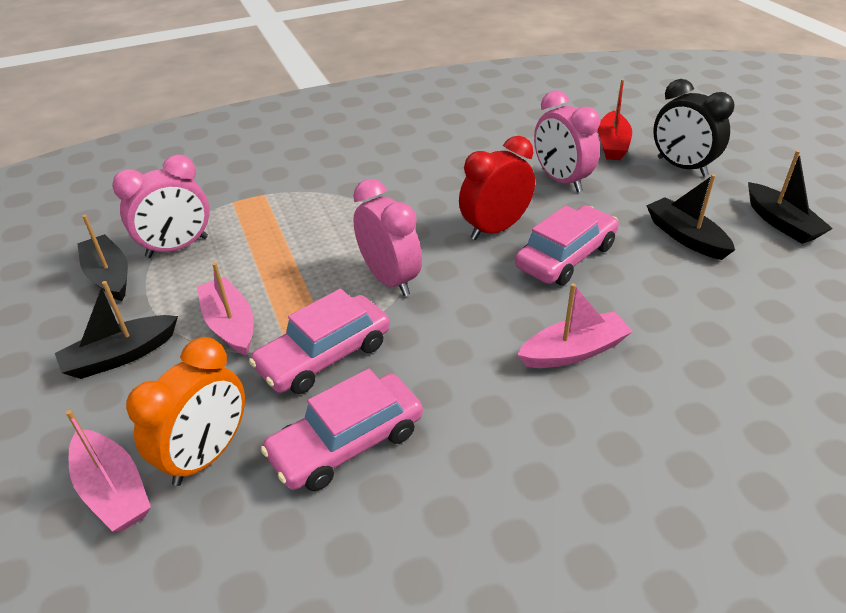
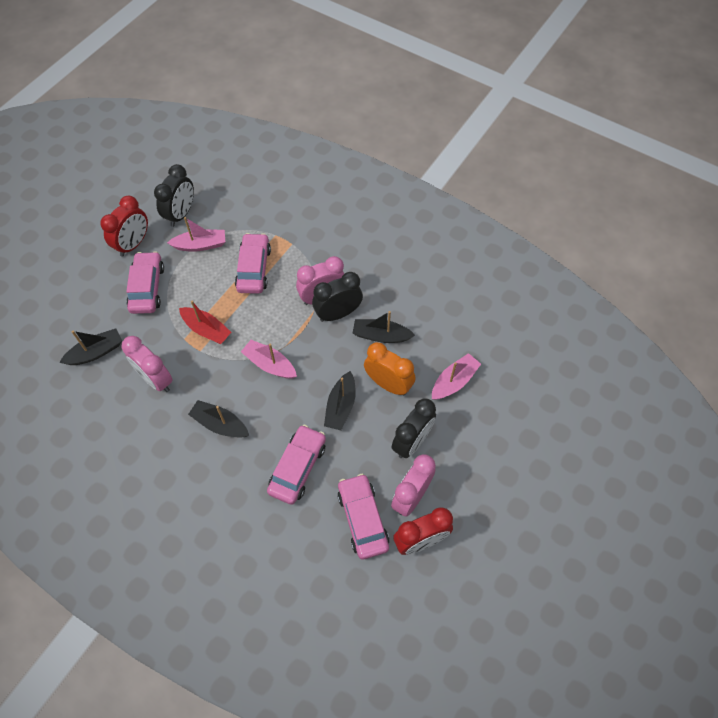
black clock: [653,79,735,177] = 1 -> [154,164,194,227] [312,272,363,322] [392,398,436,458] = 3
pink car: [249,289,390,394] [261,369,423,491] [515,205,619,285] = 3 -> [126,251,164,314] [235,233,271,294] [267,425,326,505] [337,474,389,559] = 4
red clock: [459,136,535,240] = 1 -> [100,196,148,257] [393,507,453,555] = 2

